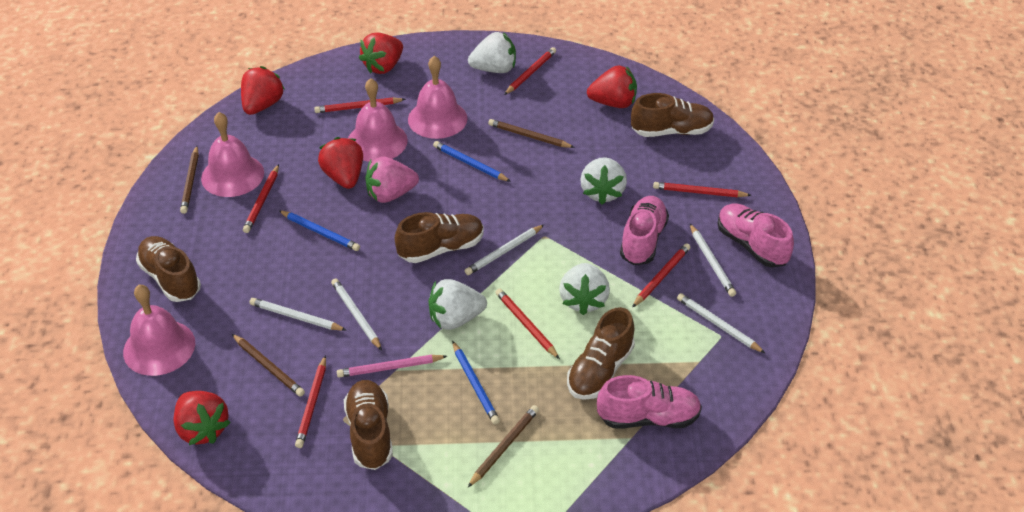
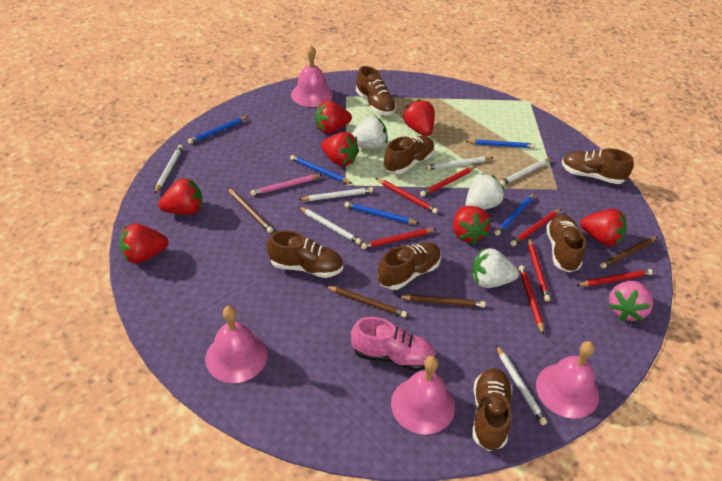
blue pencil: [278,210,360,251] [433,141,511,182] [452,341,500,425] = 3 -> [188,116,249,144] [290,155,353,184] [344,202,420,224] [465,140,535,148] [494,193,535,236] = 5
brown shoe: [136,236,201,302] [344,380,393,470] [395,212,484,263] [567,307,635,400] [631,93,714,137] = 5 -> [267,230,343,278] [356,66,396,115] [378,242,441,290] [383,136,435,174] [473,368,513,451] [546,214,586,272] [562,148,634,184] = 7
pink shoe: [597,375,702,428] [620,196,669,265] [717,203,794,267] = 3 -> [351,317,436,371] = 1
red strawberry: [174,391,231,445] [241,66,284,115] [318,137,363,189] [359,33,403,74] [587,65,637,108] = 5 -> [119,224,168,263] [158,178,202,215] [315,101,352,134] [321,132,359,166] [403,99,435,136] [453,206,490,244] [580,209,626,246] = 7
white pencil: [249,298,346,331] [331,278,382,350] [465,225,544,275] [677,293,765,353] [690,224,736,297] = 5 -> [155,145,183,193] [298,187,373,201] [298,206,361,244] [426,157,494,170] [496,345,547,425] [500,158,552,185] = 6
white strawberry: [428,279,487,330] [468,32,516,73] [559,263,610,315] [580,157,627,204] = 4 -> [352,116,387,149] [465,173,504,210] [472,248,519,288] = 3

